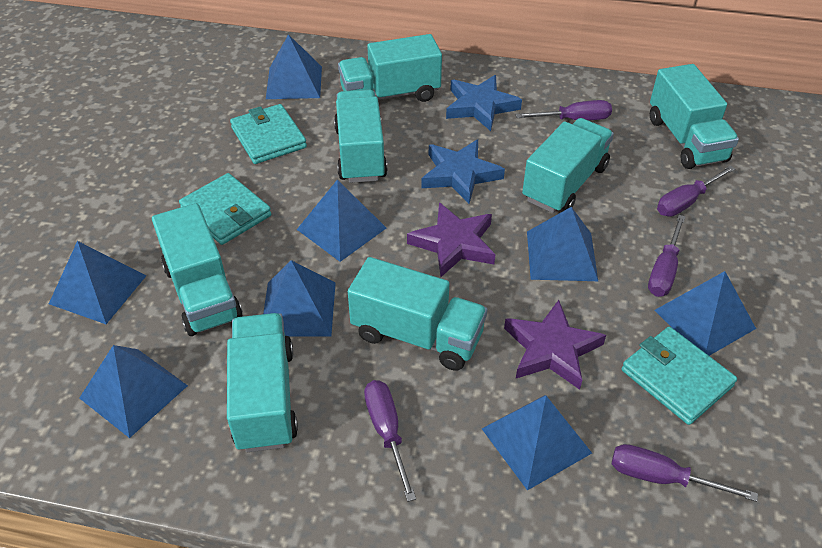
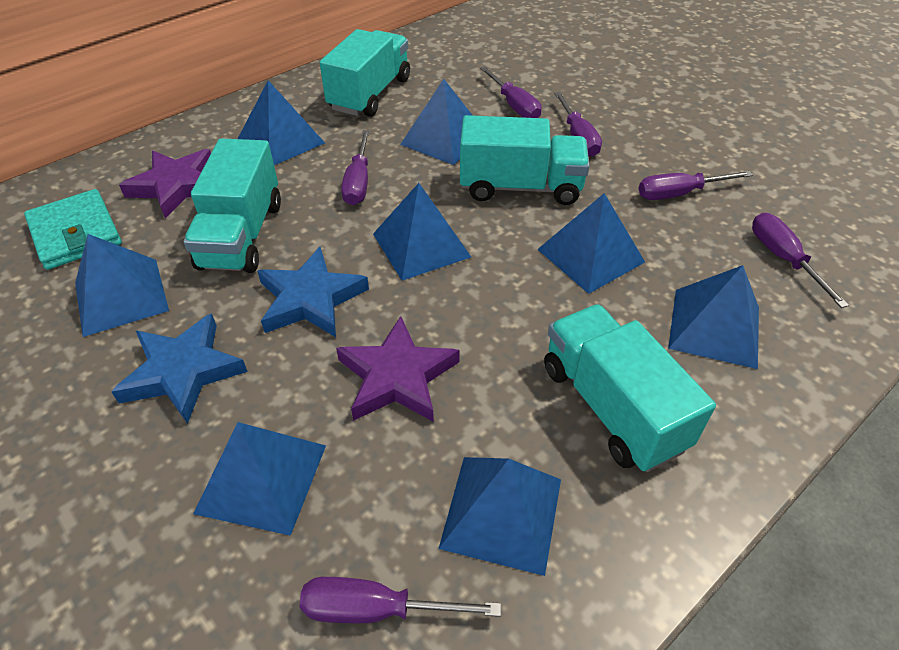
purple screwdriver: [364,380,416,502] [515,100,612,120] [612,444,758,502] [648,215,685,297] [657,165,735,217] = 5 -> [300,577,501,623] [341,130,370,205] [480,66,541,118] [554,92,602,157] [639,171,753,200] [752,213,849,308] = 6
turquoise truck: [152,203,242,336] [227,313,298,452] [334,89,388,183] [338,34,442,102] [348,257,487,371] [522,118,614,213] [650,64,739,169] = 7 -> [183,138,281,273] [320,29,410,117] [460,115,590,205] [544,304,716,472] = 4
turquoise wallet: [179,173,271,245] [230,104,307,164] [622,327,737,425] = 3 -> [24,189,122,270] = 1

